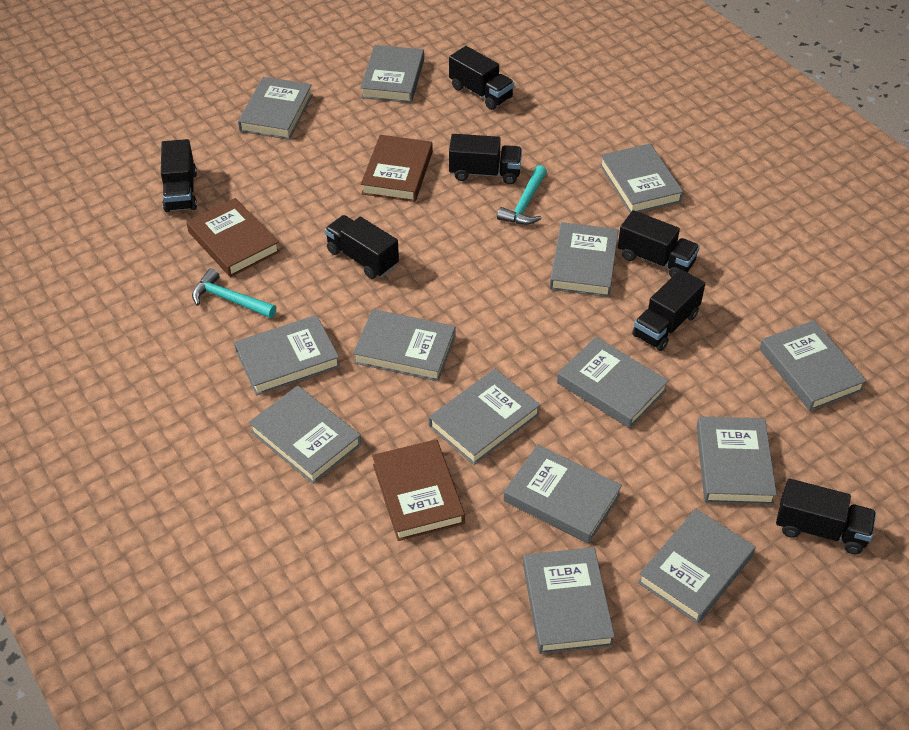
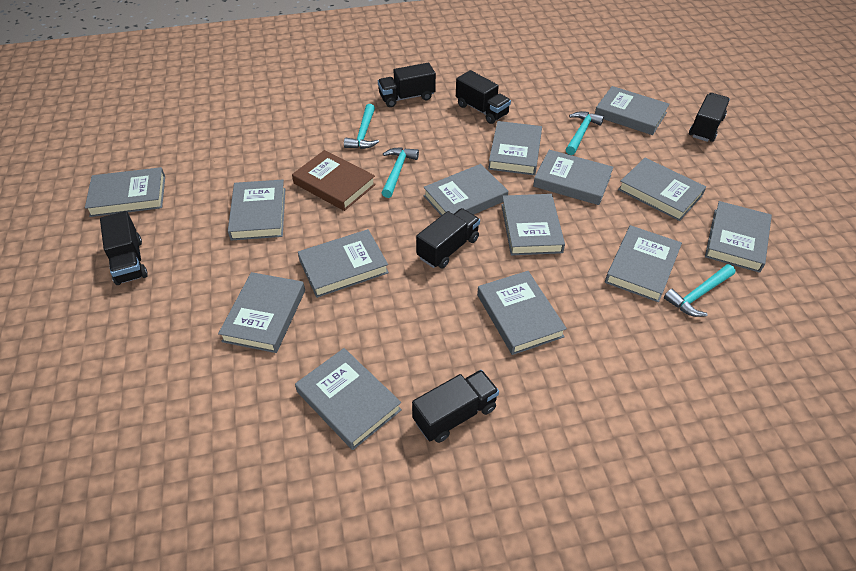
black truck: [161,139,197,212] [325,215,399,279] [449,46,514,110] [449,134,522,184] [618,210,700,278] [632,269,705,351] [776,479,876,554] = 7 -> [100,211,147,285] [378,63,436,107] [412,370,499,443] [416,208,480,269] [456,70,511,124] [689,93,730,142] = 6
brown book: [186,198,280,277] [361,135,433,202] [372,439,465,541] = 3 -> [292,150,376,211] = 1
turquoise hammer: [192,268,276,318] [497,165,547,225] = 2 -> [344,104,379,149] [382,147,419,198] [566,111,604,155] [664,264,735,317] = 4

